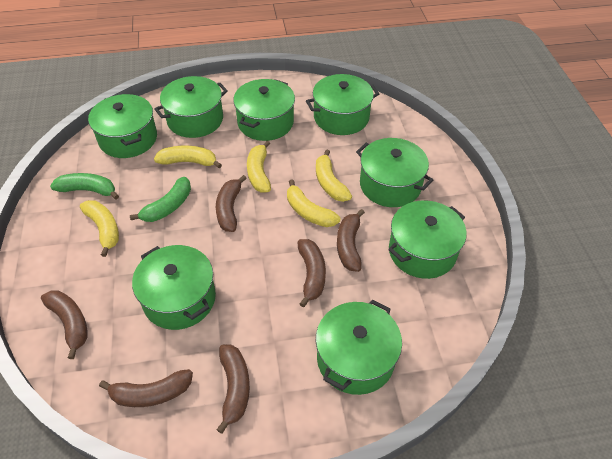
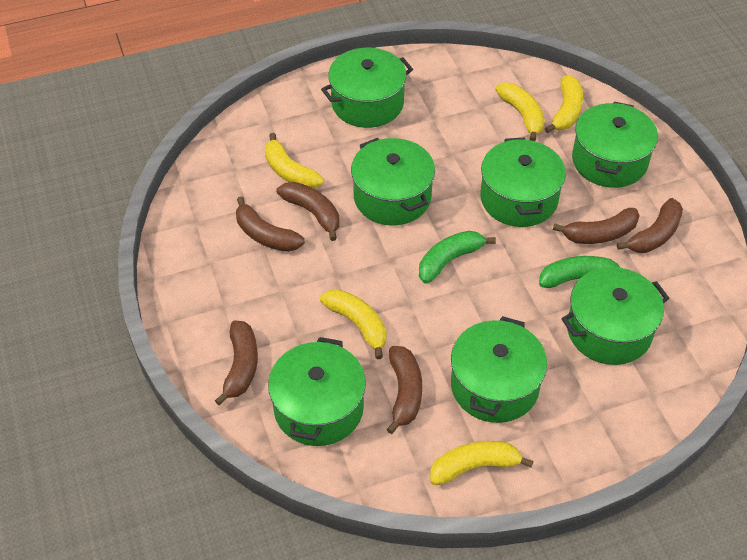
green pot: [88,94,157,158] [132,245,216,330] [154,76,228,138] [233,79,295,141] [306,74,379,135] [316,300,402,395] [356,138,433,207] [388,200,467,279] = 8 -> [268,337,366,446] [321,48,413,128] [351,138,435,225] [451,316,547,423] [480,138,566,227] [561,267,669,365] [572,102,658,188] = 7

